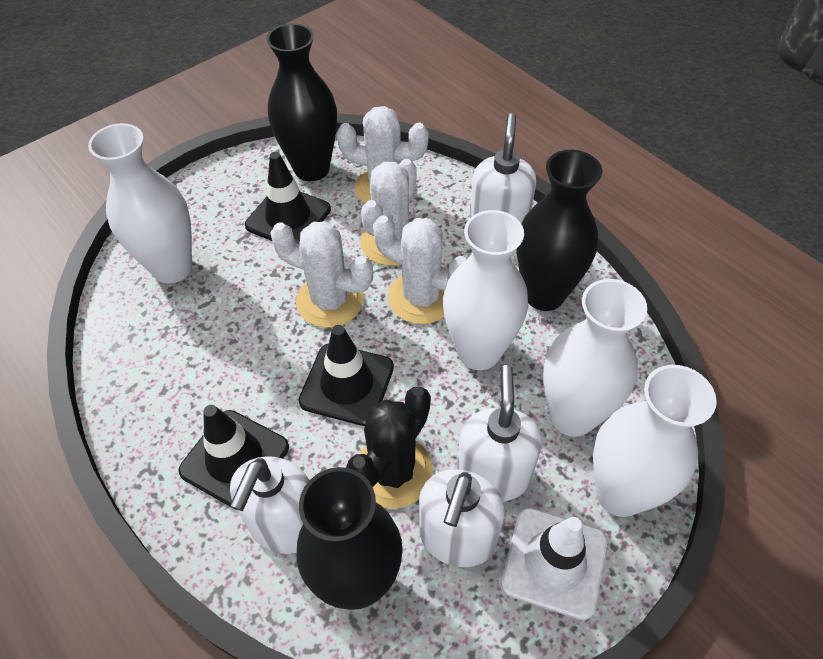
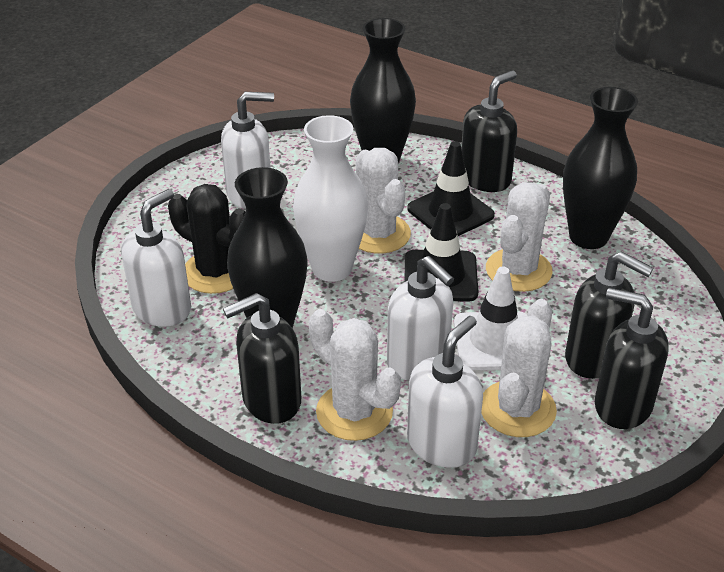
black soap dispenser: none = 0 -> [223,293,301,424] [461,71,517,192] [565,251,653,379] [595,288,669,429] = 4
black traffic cone: [178,405,289,510] [245,152,331,245] [298,325,394,426] = 3 -> [405,203,479,302] [407,141,495,236] = 2
white vase: [88,123,192,284] [443,210,528,370] [543,279,647,437] [593,365,717,517] = 4 -> [293,115,368,282] = 1

